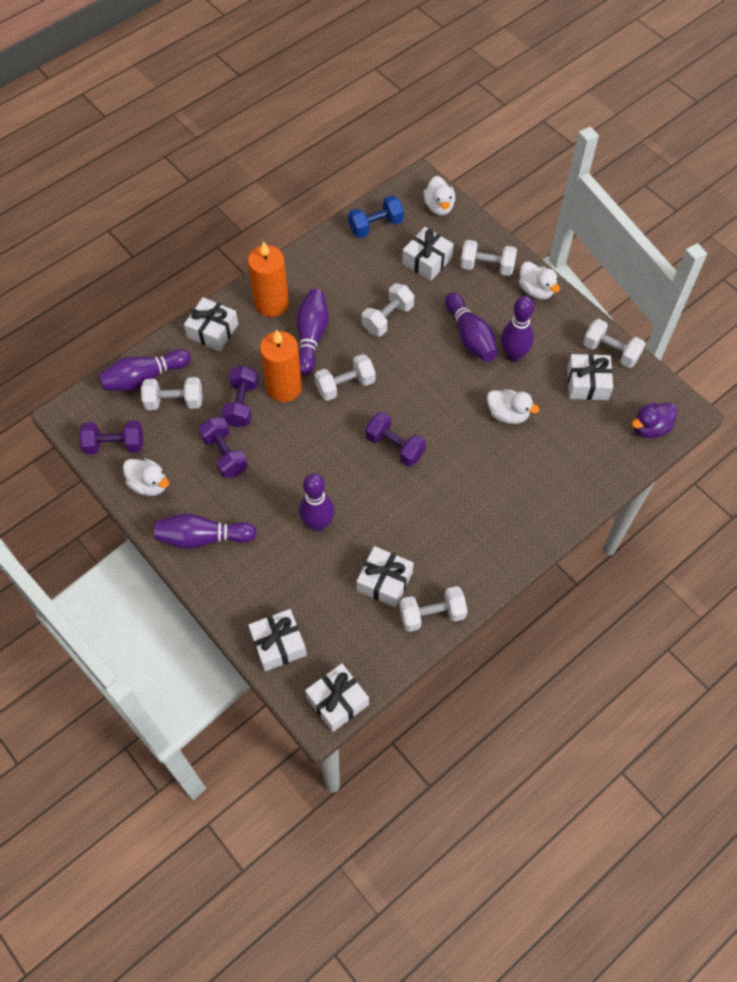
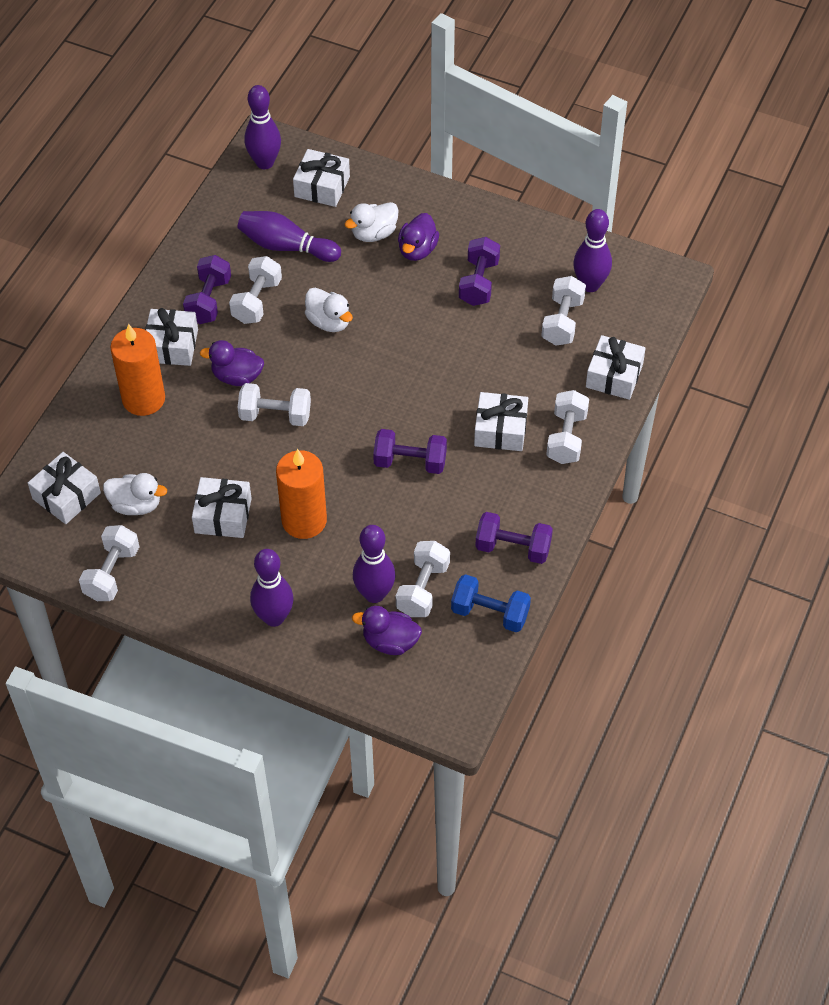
purple bowling pin: [98,349,191,391] [154,513,257,549] [297,289,329,375] [299,473,335,532] [445,293,498,362] [501,296,534,362] = 6 -> [237,211,341,262] [244,85,281,169] [250,549,294,627] [353,525,395,603] [573,209,612,292] = 5
purple duck: [632,402,677,438] = 1 -> [200,340,264,386] [352,606,422,655] [398,213,439,261] = 3
white duck: [123,459,169,496] [423,176,455,215] [487,389,540,424] [519,261,560,299] = 4 -> [103,473,167,515] [305,288,353,332] [345,202,399,242] = 3

